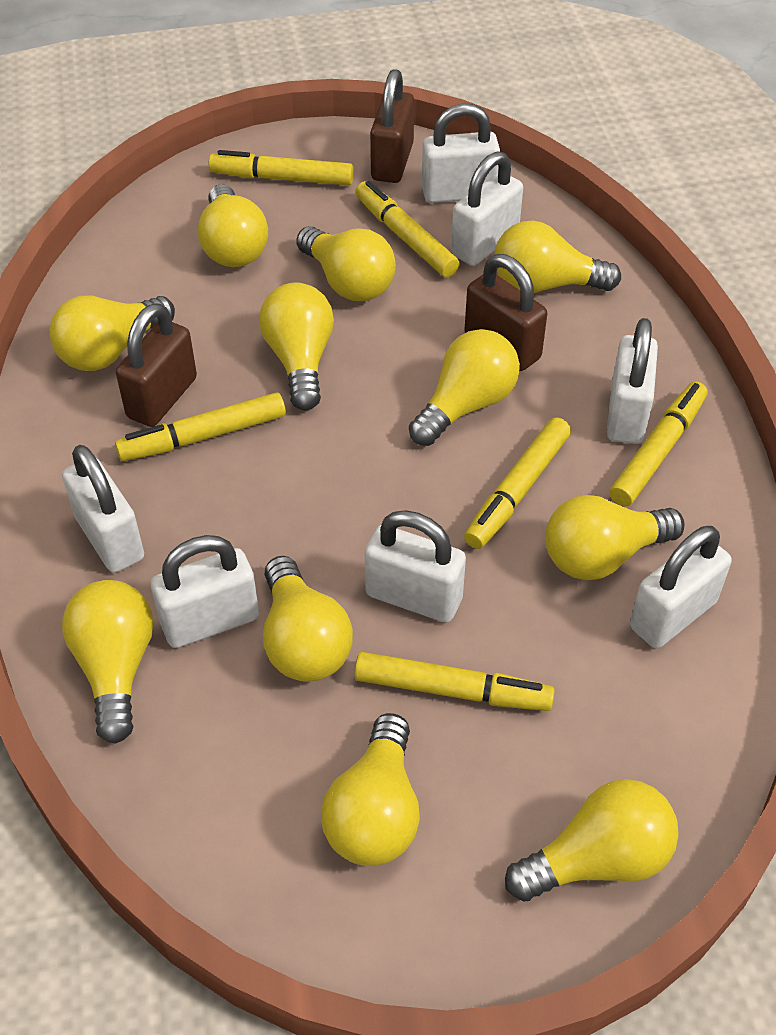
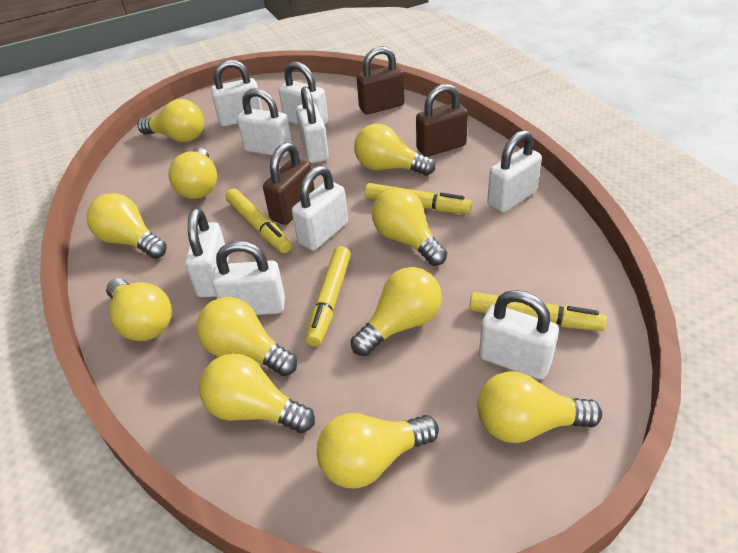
white padlock: [62,445,144,573] [151,535,259,648] [365,510,466,623] [422,103,500,203] [451,152,523,266] [607,318,658,444] [630,526,732,648] = 7 -> [185,208,229,298] [211,60,262,127] [212,241,285,315] [237,88,292,157] [279,62,328,125] [292,166,348,251] [296,86,329,163] [479,290,559,380] [487,130,542,212] = 9
yellow marker: [115,392,286,461] [209,150,354,185] [354,652,555,711] [355,181,459,277] [464,417,571,549] [610,382,708,507] = 6 -> [225,189,292,253] [305,246,351,347] [365,183,472,214] [470,292,607,331] = 4

